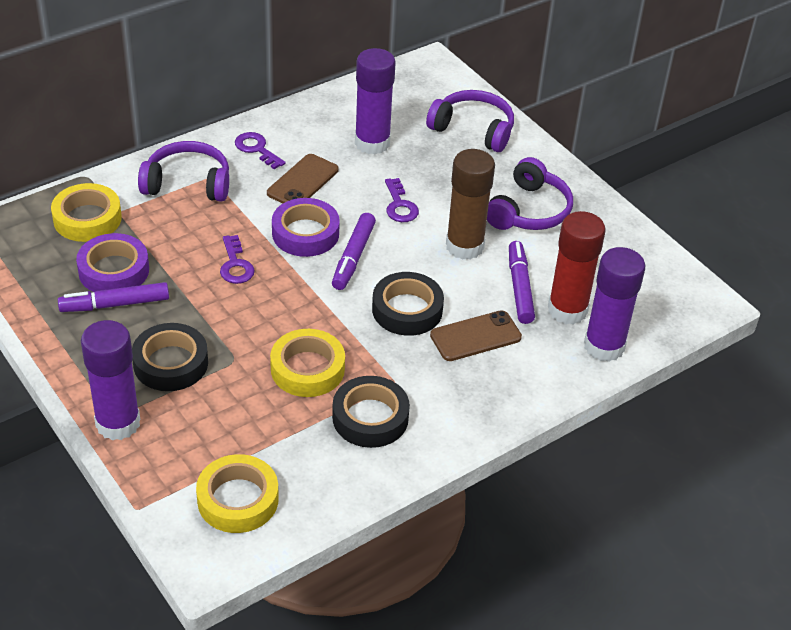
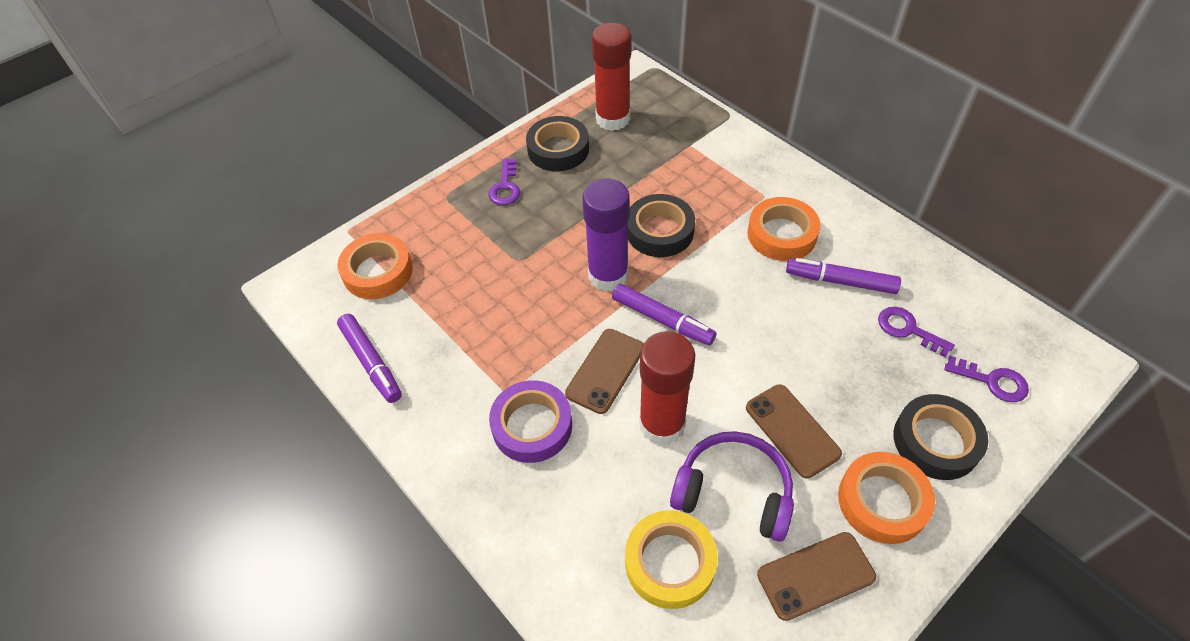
brown glue stick: [446,149,495,260] = 1 -> none = 0
brown phone: [267,154,339,204] [430,310,522,361] = 2 -> [565,329,643,414] [746,384,842,479] [757,532,876,621] = 3
orange tape: none = 0 -> [337,233,413,299] [747,197,821,261] [838,452,935,544] = 3
purple glue stick: [81,320,140,440] [355,48,396,154] [584,247,645,362] = 3 -> [582,178,630,292] = 1
purple headphones: [138,141,229,202] [426,90,514,152] [487,157,573,230] = 3 -> [670,431,794,542] = 1
purple tape: [76,233,149,292] [272,198,340,257] = 2 -> [489,380,572,463] = 1
red glue stick: [548,211,606,325] = 1 -> [592,23,631,131] [639,331,695,445] = 2
yellow tape: [51,183,122,242] [196,454,279,533] [270,329,345,397] = 3 -> [625,511,718,609] = 1

